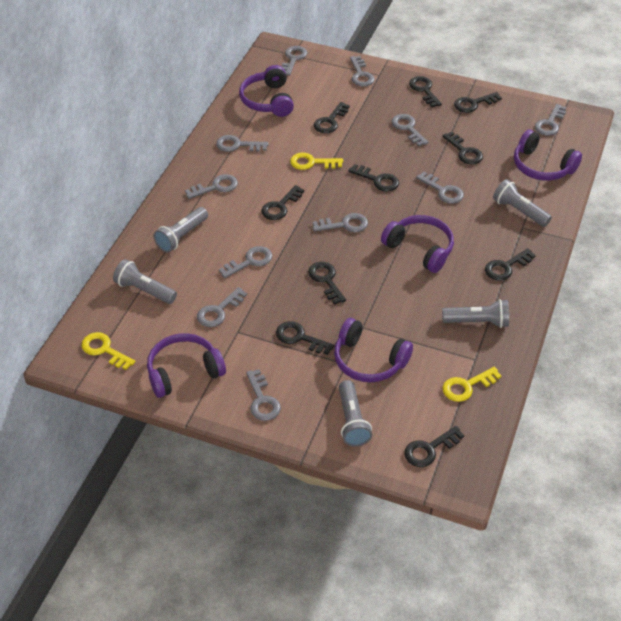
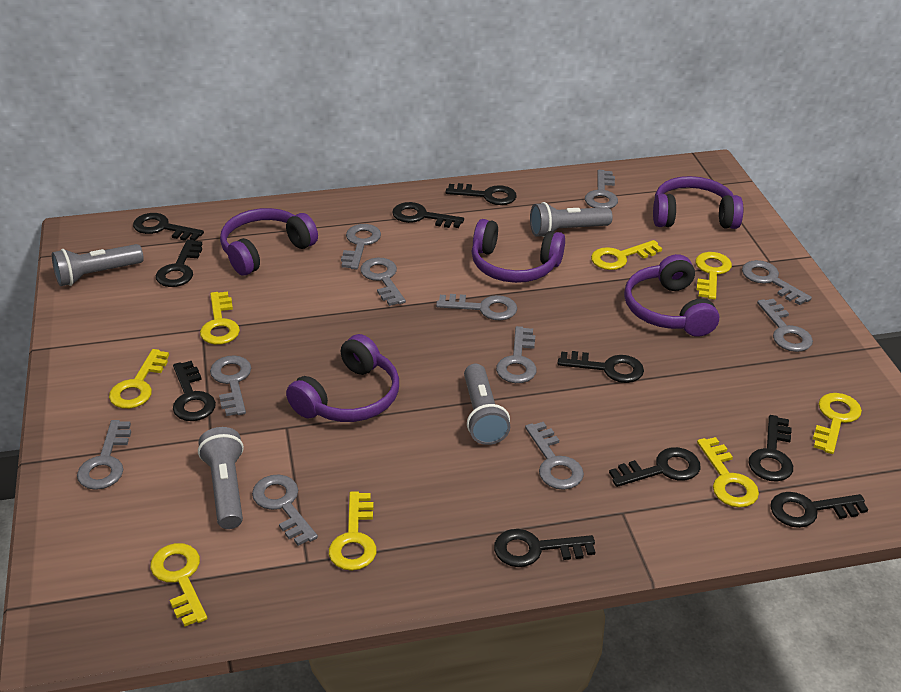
grey flashlight: [113,259,177,304] [154,207,208,252] [339,380,372,447] [442,299,509,328] [493,179,552,227] = 5 -> [52,244,144,286] [198,427,244,529] [464,364,510,445] [530,202,613,237] = 4
yellow key: [81,332,135,370] [290,153,343,170] [442,367,501,402] = 3 -> [109,349,169,409] [150,543,207,627] [200,291,240,345] [329,491,377,571] [591,240,662,270] [695,252,732,300] [697,437,759,508] [813,393,862,454] = 8

